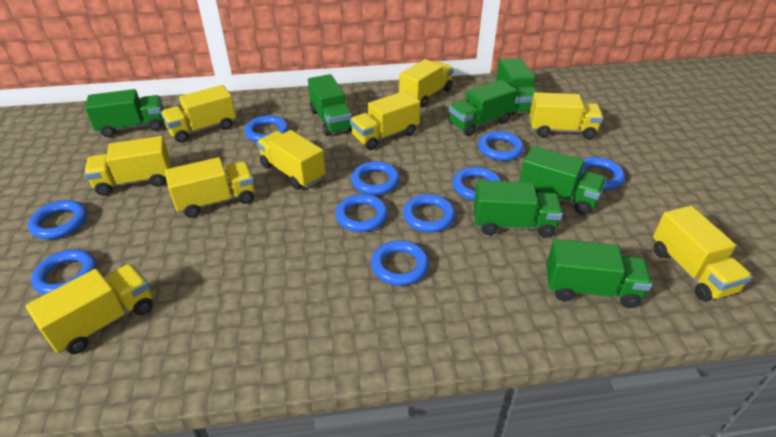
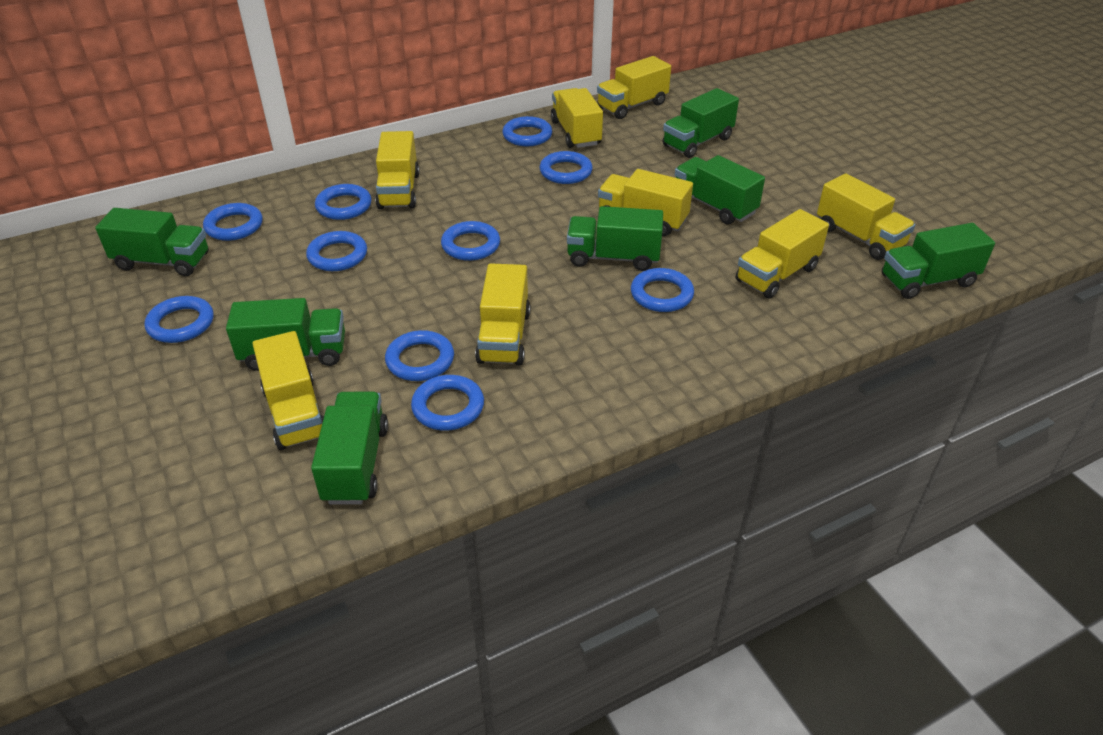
yellow truck: [26,264,153,354] [84,136,171,196] [161,85,236,143] [165,157,255,218] [257,130,325,190] [350,91,420,150] [399,59,454,107] [529,92,603,139] [653,206,752,302] = 9 -> [252,331,324,450] [375,131,420,209] [475,263,530,366] [551,88,603,148] [597,56,671,119] [598,169,693,236] [736,209,829,299] [817,173,915,260] = 8

